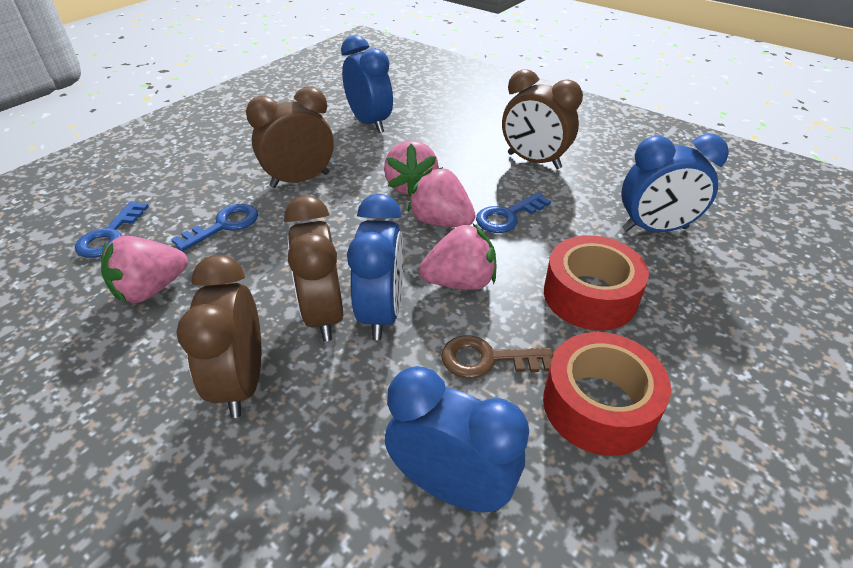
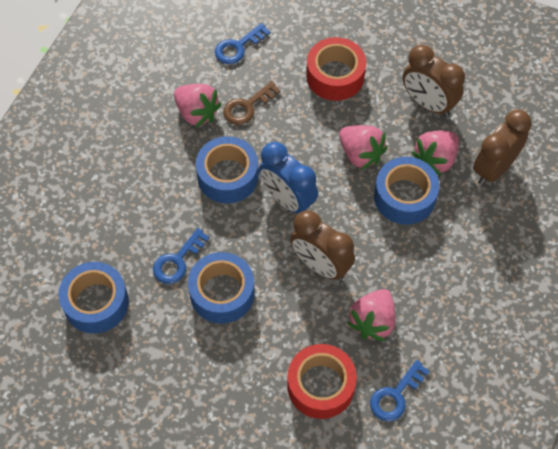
blue clock: [341,35,393,133] [347,194,403,340] [385,366,529,512] [621,134,729,232] = 4 -> [258,142,318,213] = 1
blue tape: none = 0 -> [59,262,129,334] [188,252,255,324] [196,136,259,204] [374,157,440,225] = 4
brown clock: [176,255,261,418] [246,87,334,188] [284,196,344,341] [502,69,583,169] = 4 -> [290,210,355,281] [403,45,465,117] [473,110,532,185] = 3

